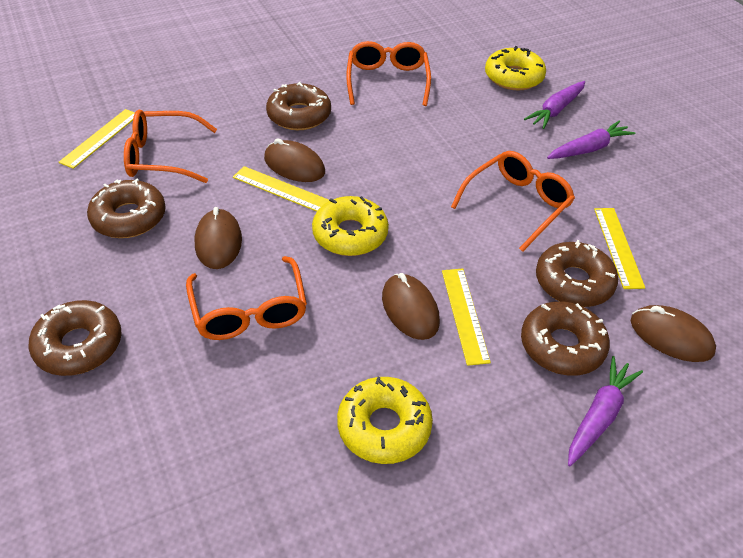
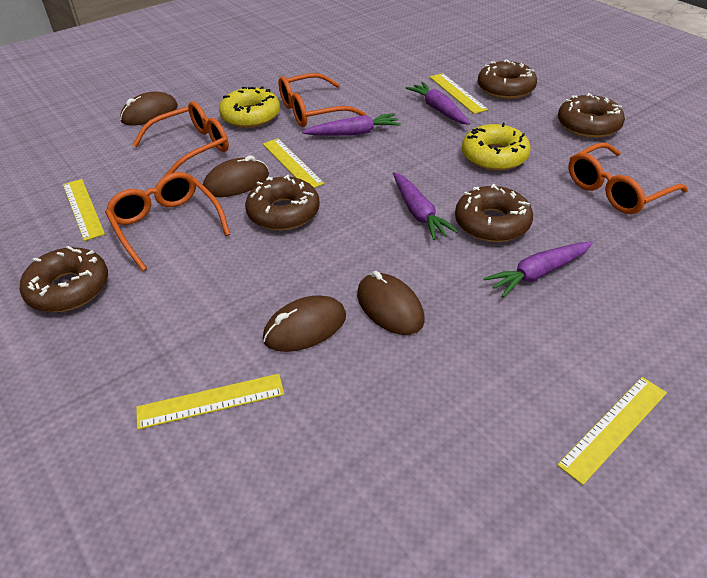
purple carrot: [524,81,585,129] [547,121,635,159] [568,356,643,466] = 3 -> [302,113,401,136] [393,172,458,240] [406,82,470,125] [484,241,593,298] = 4
yellow donut: [312,196,389,256] [337,377,433,464] [485,46,546,90] = 3 -> [219,86,280,128] [462,123,531,171] = 2
yellow ruler: [59,109,135,169] [233,166,329,212] [442,269,491,366] [594,208,645,289] = 4 -> [63,179,105,241] [136,374,284,430] [263,138,325,188] [430,73,488,114] [557,377,667,485] = 5

